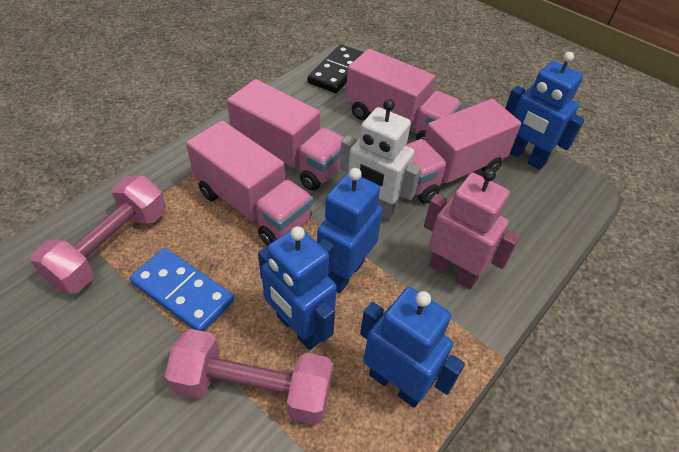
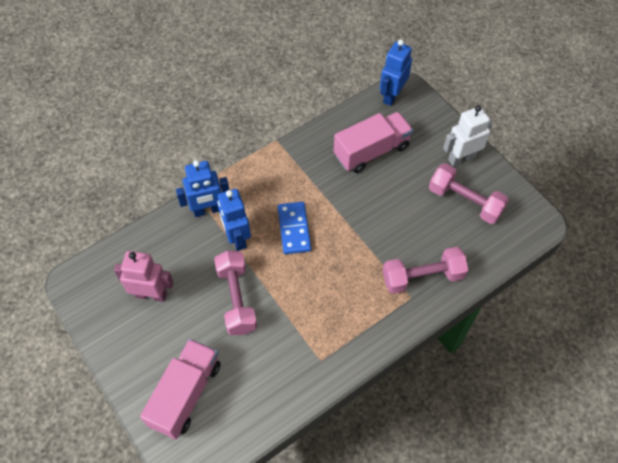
black domino: [308,44,364,93] = 1 -> none = 0
blue robot: [258,226,337,350] [317,168,383,293] [360,287,465,408] [505,52,585,170] = 4 -> [176,160,229,217] [217,189,251,251] [380,39,412,106] = 3
pink dumbbell: [30,176,166,294] [165,329,333,425] = 2 -> [214,251,257,335] [383,247,468,294] [429,164,509,224] = 3
pink truck: [186,120,313,246] [227,79,344,191] [346,49,462,140] [405,99,521,204] = 4 -> [140,339,221,439] [334,112,413,173] = 2

